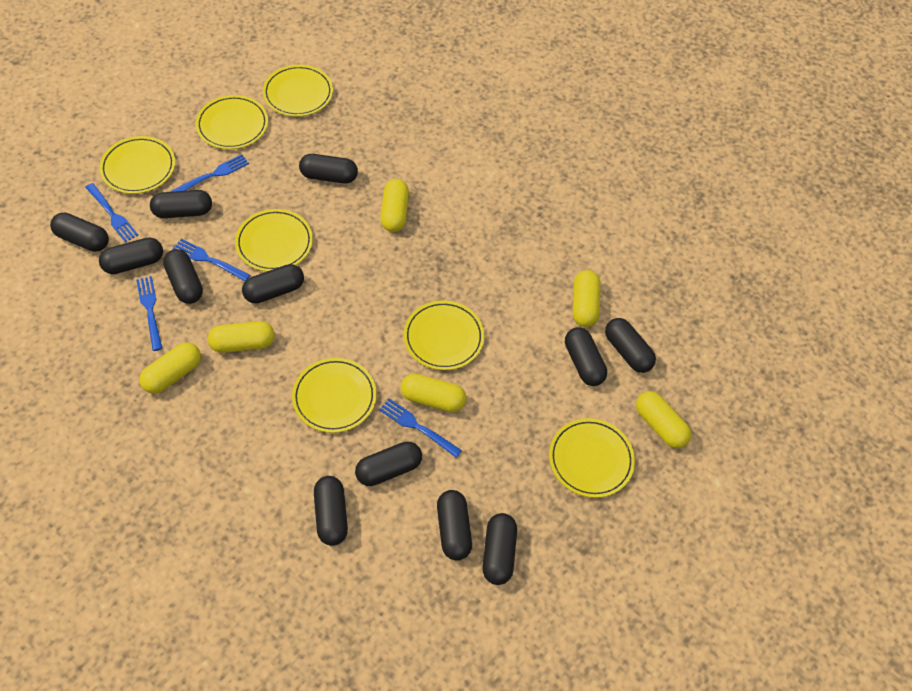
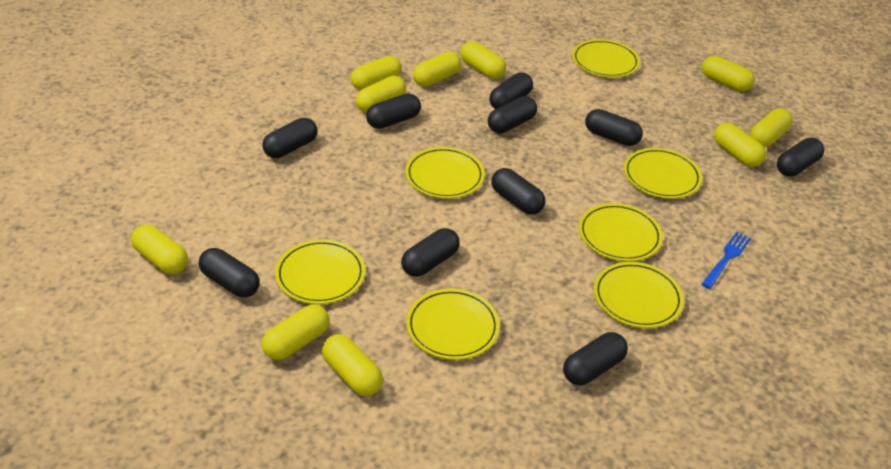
black capsule: [50,213,109,252] [99,237,163,274] [150,190,212,218] [163,249,203,304] [242,264,304,304] [299,154,358,184] [314,476,348,546] [355,441,422,486] [437,490,472,561] [482,513,517,585] [565,327,607,386] [605,318,656,373] = 12 -> [199,248,259,298] [262,118,318,158] [366,94,421,129] [401,228,460,277] [488,96,537,133] [489,72,533,109] [491,168,545,215] [563,332,628,385] [585,109,643,146] [777,138,824,177] = 10
blue fork: [85,183,138,242] [136,276,163,351] [172,154,249,192] [173,239,250,281] [379,398,462,457] = 5 -> [701,232,751,289] = 1
yellow capsule: [139,342,201,394] [208,321,275,353] [381,179,409,232] [401,374,466,412] [573,270,600,327] [636,391,691,448] = 6 -> [131,224,188,274] [262,305,329,360] [322,334,383,396] [351,56,402,90] [356,76,406,113] [413,52,461,87] [461,41,506,79] [702,56,755,91] [714,123,766,167] [750,108,793,147] = 10

